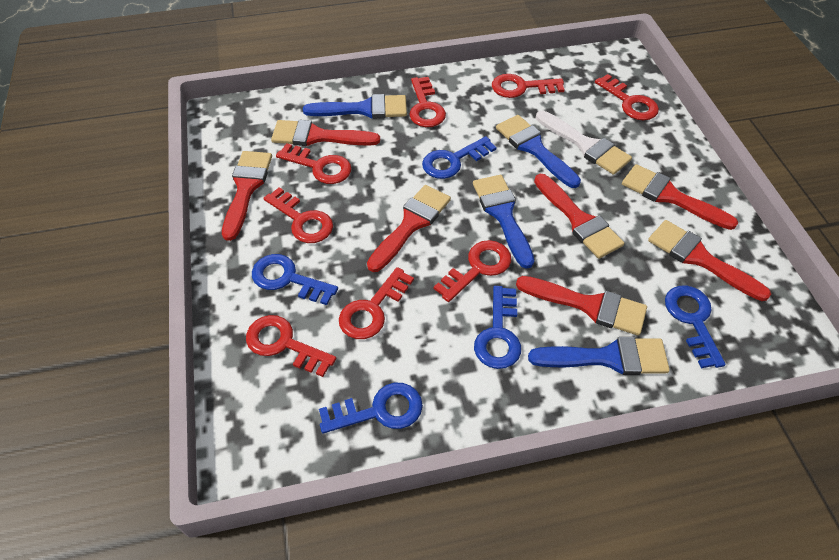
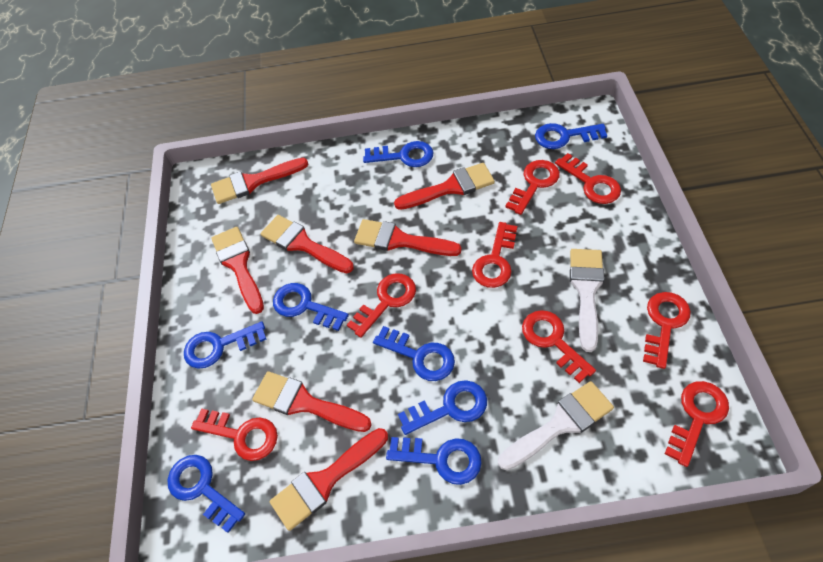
blue brush: [303,94,407,119] [473,175,534,269] [496,115,581,188] [528,337,670,375] = 4 -> none = 0
blue key: [252,254,338,305] [319,383,423,434] [422,136,497,179] [474,286,521,369] [665,285,726,368] = 5 -> [167,455,245,533] [184,322,266,369] [273,283,349,331] [363,141,434,167] [373,326,455,381] [386,437,482,485] [398,380,487,435] [535,123,607,149] = 8
white brush: [536,111,632,175] = 1 -> [498,381,614,470] [570,249,604,352] = 2

